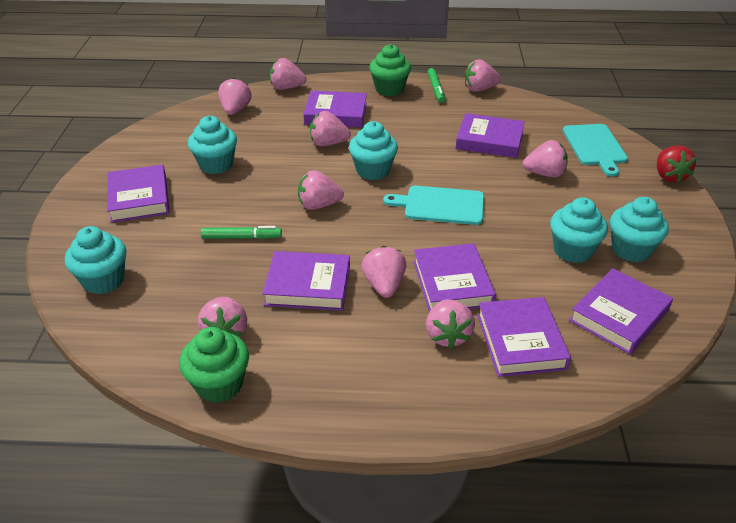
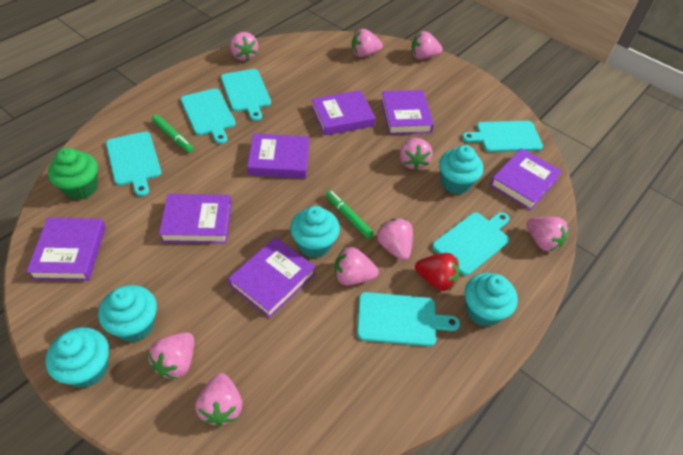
green cupcake: [179,327,249,403] [369,44,411,96] = 2 -> [48,148,98,200] = 1
turquoise cutting board: [383,186,484,225] [563,124,628,177] = 2 -> [106,132,161,196] [181,88,236,144] [221,69,271,121] [357,292,460,346] [432,212,509,276] [462,121,543,152] = 6

